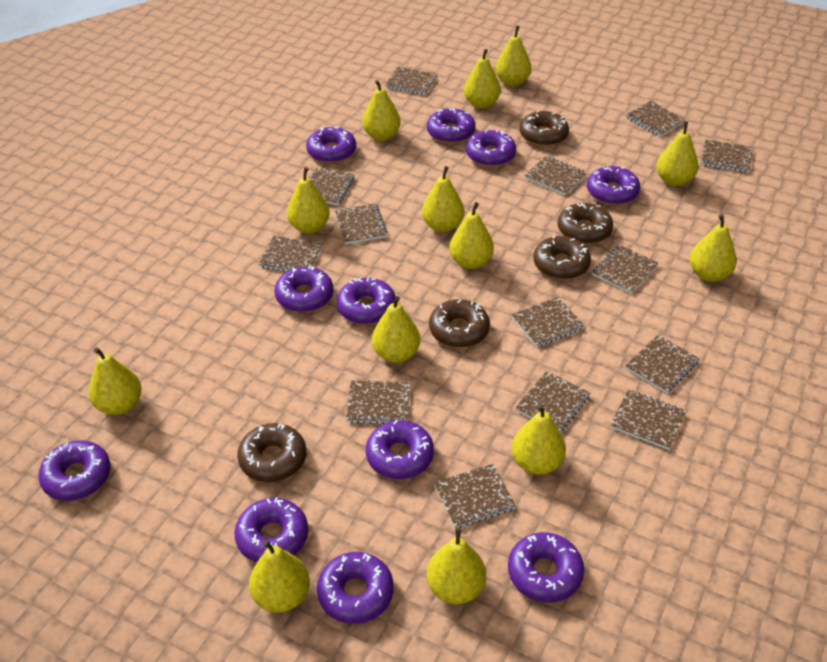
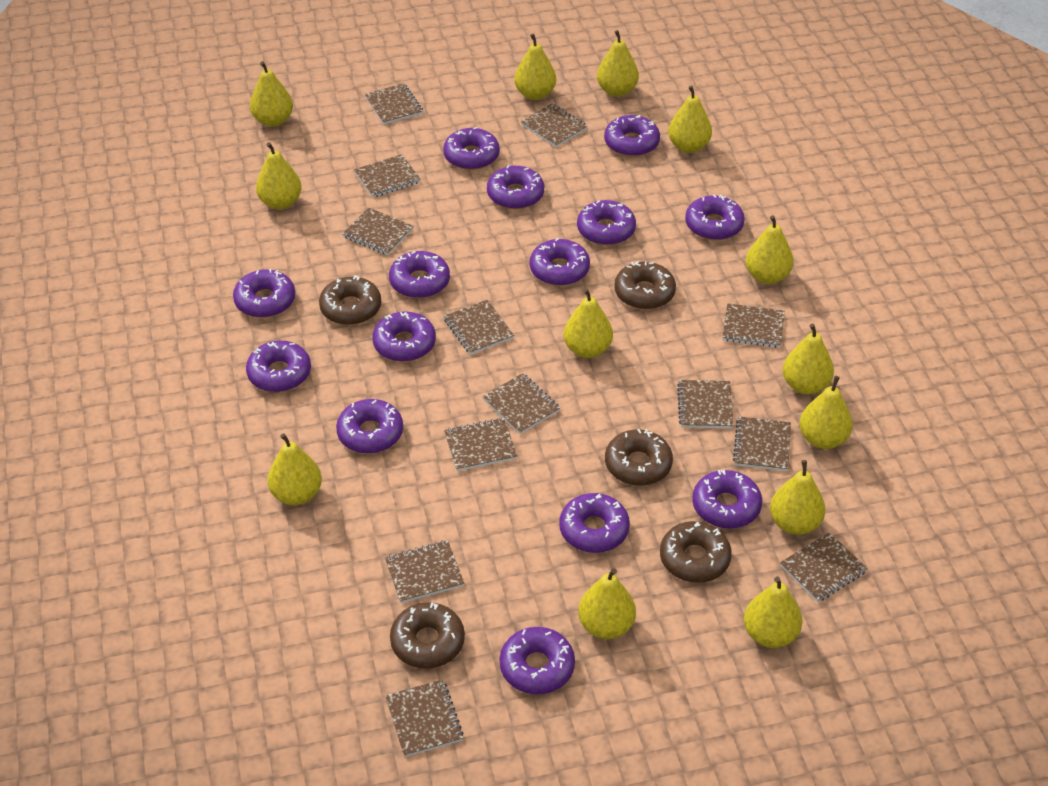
brown notebook: [259,236,322,271] [310,168,355,205] [335,203,388,244] [346,381,410,424] [385,67,438,95] [434,464,516,528] [511,296,584,347] [515,371,590,433] [524,156,587,195] [592,245,658,294] [610,390,686,450] [625,335,700,393] [626,101,685,136] [701,140,753,172] = 14 -> [342,208,414,255] [354,154,421,198] [365,83,423,125] [385,540,464,603] [385,679,464,757] [444,300,514,355] [444,418,517,471] [482,373,560,434] [521,103,587,147] [677,380,733,428] [722,303,785,348] [733,416,791,471] [780,532,868,602] = 13
purple donut: [38,440,111,501] [234,497,308,563] [275,266,333,312] [306,126,356,163] [317,552,394,624] [337,278,396,324] [366,420,434,479] [427,108,476,143] [466,130,516,167] [508,532,584,603] [587,166,640,205] = 11 -> [233,269,295,318] [246,341,311,392] [336,399,403,454] [372,312,436,362] [389,251,450,298] [443,127,500,170] [487,165,544,209] [500,627,575,694] [529,238,590,286] [559,493,630,553] [577,200,636,245] [604,115,660,157] [685,194,745,240] [692,470,762,529] = 14

